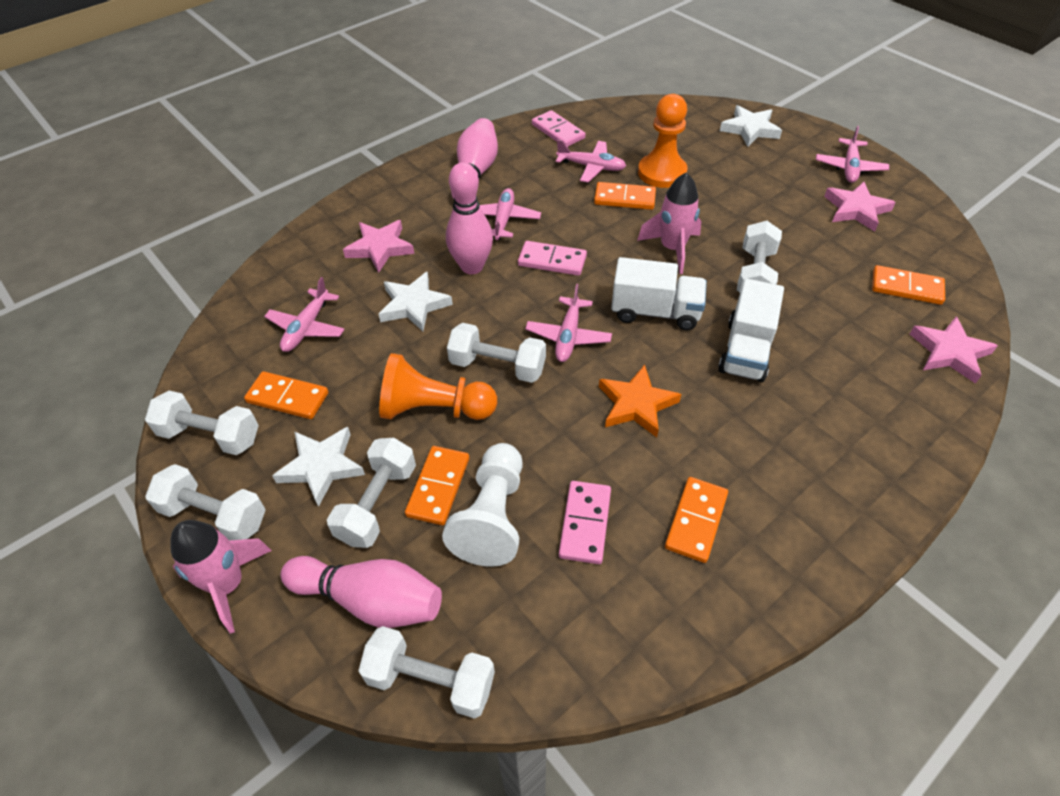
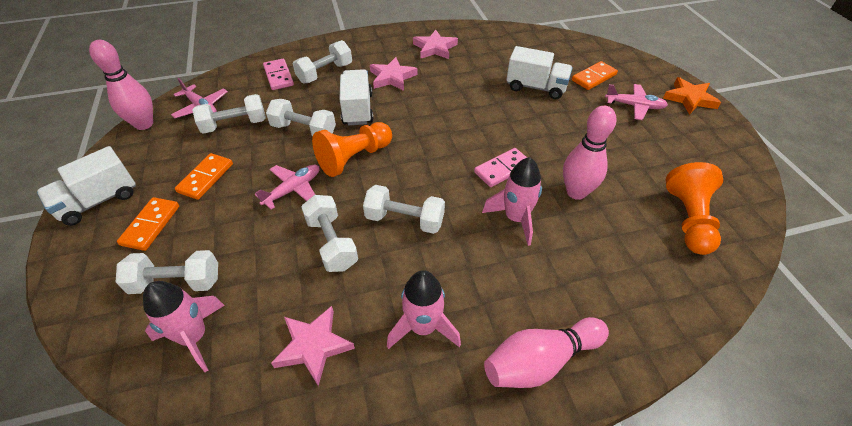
orange domino: [244,371,328,419] [405,446,469,525] [594,182,656,210] [665,477,728,563] [872,265,945,305] = 5 -> [117,197,179,251] [175,153,233,200] [572,61,618,90] = 3
pink domino: [518,241,587,276] [532,110,586,146] [559,481,611,564] = 3 -> [263,59,294,90] [474,148,527,187] = 2
pink plane: [264,277,345,352] [480,188,541,240] [525,284,612,362] [556,139,626,183] [816,126,889,183] = 5 -> [171,78,228,118] [254,165,320,210] [605,84,668,120] = 3
pink rocket: [170,520,272,634] [637,172,701,274] = 2 -> [143,281,225,372] [387,270,461,349] [482,157,542,246] = 3
white pawn: [442,443,523,567] = 1 -> none = 0
white star: [272,427,365,507] [378,272,453,331] [720,105,782,147] = 3 -> none = 0
white truck: [611,257,707,330] [718,279,784,382] = 2 -> [37,146,136,226] [339,69,374,125] [506,46,573,99] = 3

